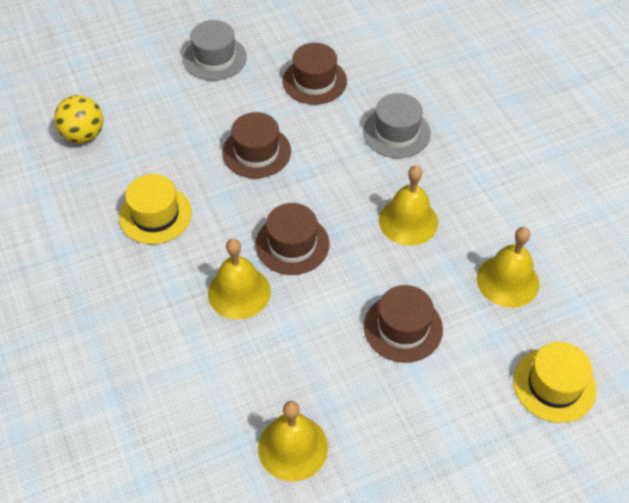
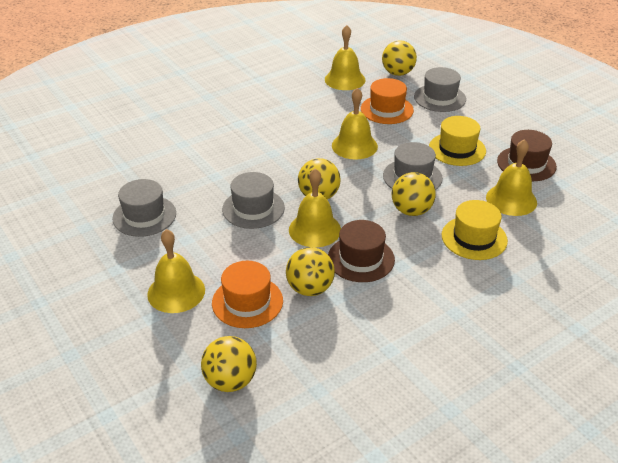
brown hat: [222,112,291,179] [255,203,330,275] [282,43,347,105] [364,285,443,363] = 4 -> [328,220,395,282] [497,130,557,181] = 2
grey hat: [183,20,247,81] [363,93,431,158] = 2 -> [112,179,176,237] [222,172,285,229] [383,142,443,190] [414,67,466,112] = 4
orange hat: none = 0 -> [212,261,283,328] [361,78,414,124] = 2
yellow ball: [54,95,103,143] = 1 -> [201,336,257,392] [286,247,335,296] [298,158,340,199] [382,40,417,76] [392,172,436,216] = 5
yellow bell: [208,239,271,320] [258,401,328,481] [379,165,438,246] [477,227,539,308] = 4 -> [147,229,205,313] [289,168,341,247] [325,25,365,90] [332,88,378,160] [486,139,537,216] = 5

